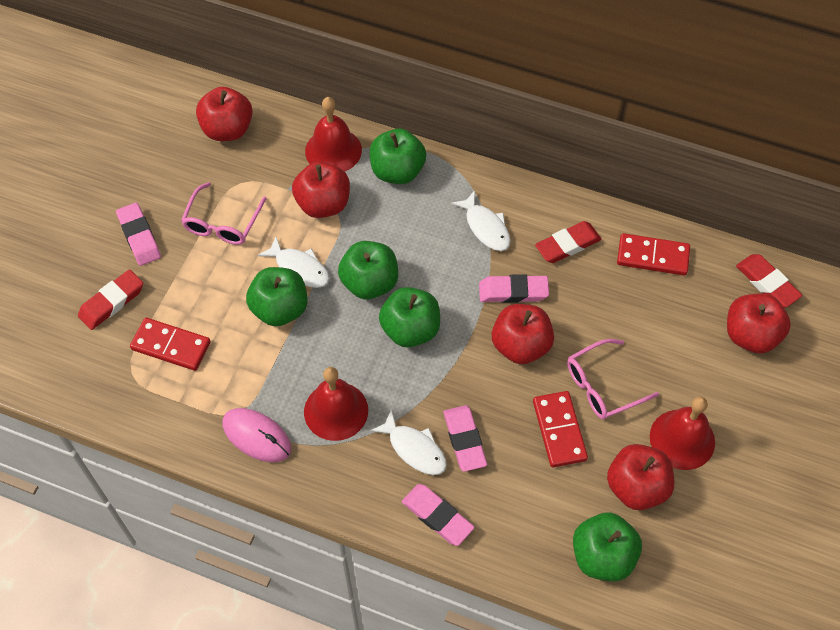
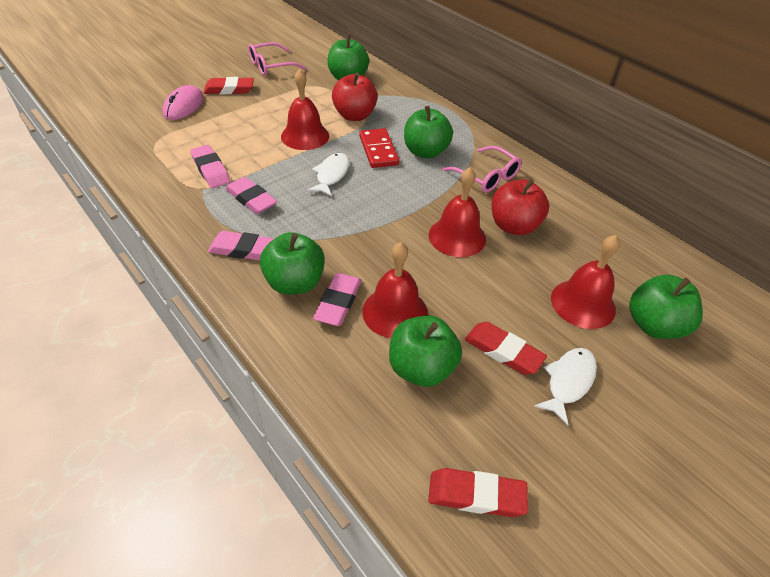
red apple: [196,87,253,141] [292,161,350,218] [492,304,554,364] [607,444,674,510] [727,293,791,354] = 5 -> [332,72,378,121] [491,179,549,235] = 2
red bell: [304,367,368,441] [305,97,362,172] [650,396,715,470] = 3 -> [281,69,329,150] [362,242,428,338] [429,167,486,257] [551,235,620,329] = 4
red domino: [130,318,211,371] [533,391,588,467] [617,233,690,276] = 3 -> [359,128,399,168] = 1
white fish: [258,236,330,288] [370,410,447,475] [451,191,511,251] = 3 -> [307,153,349,197] [534,348,597,426] = 2

